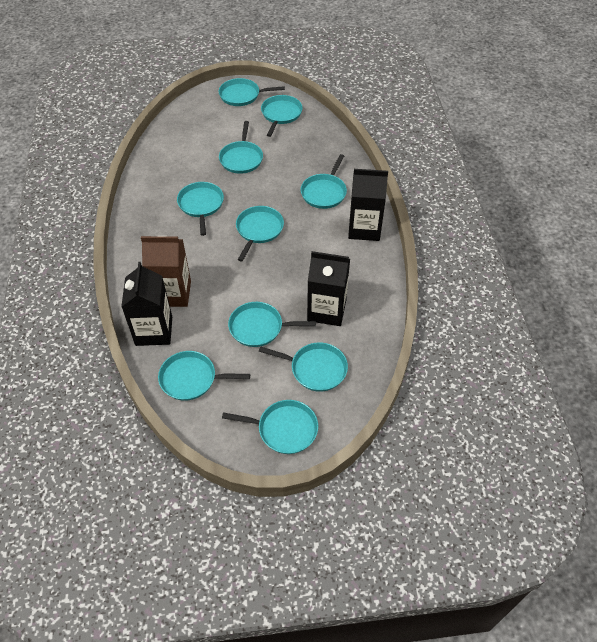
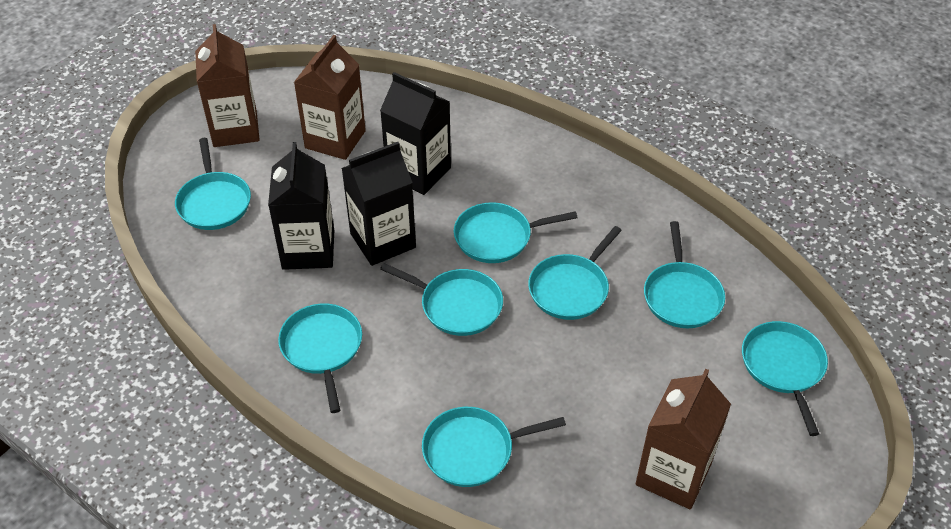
brown carton: [141,236,191,307] = 1 -> [195,24,260,147] [294,35,366,160] [636,369,731,510] = 3
turquoise pan: [158,351,250,401] [177,182,224,236] [219,78,285,106] [219,121,263,174] [222,400,318,454] [228,302,316,347] [236,206,284,262] [259,342,348,392] [261,95,303,137] [301,154,347,209] = 10 -> [175,138,251,230] [278,303,362,413] [380,263,503,336] [422,407,566,487] [454,202,578,263] [528,226,622,320] [644,221,725,328] [742,321,828,436] = 8

